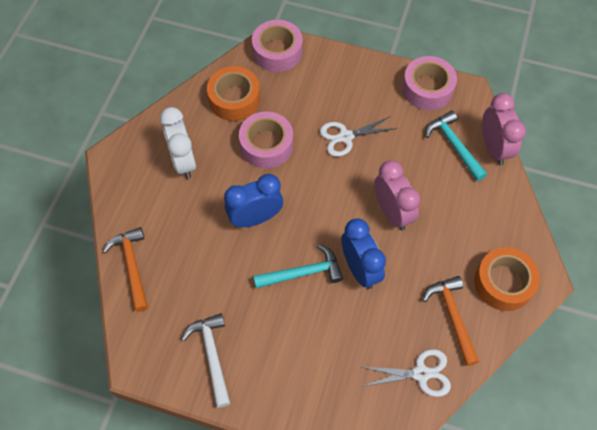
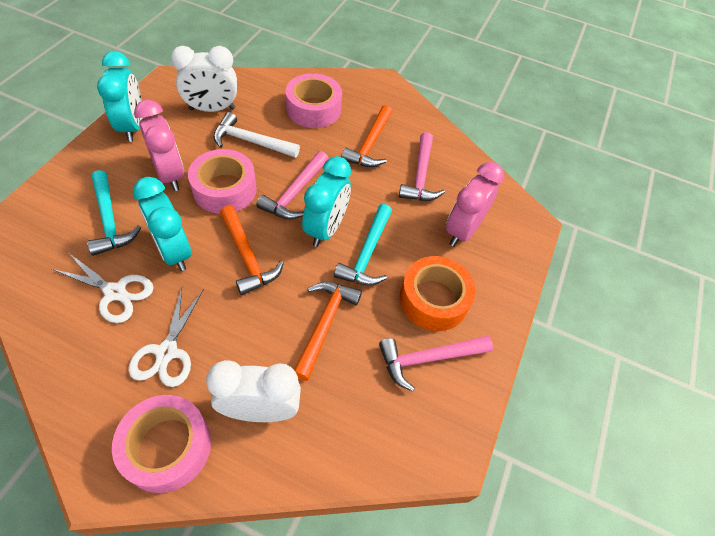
blue clock: [224,174,283,227] [341,219,386,289] = 2 -> none = 0
orange hammer: [103,227,148,312] [423,276,479,366] = 2 -> [220,205,284,295] [294,282,362,381] [341,105,392,167] = 3
orange tape: [207,66,260,121] [474,247,540,311] = 2 -> [400,256,475,331] = 1
pink hammer: none = 0 -> [256,151,329,220] [379,336,493,392] [399,132,445,201] = 3
turquoise clock: none = 0 -> [97,51,143,142] [133,177,191,271] [302,156,351,247] = 3
white clock: [160,107,196,179] = 1 -> [171,46,237,112] [206,360,301,422] = 2

